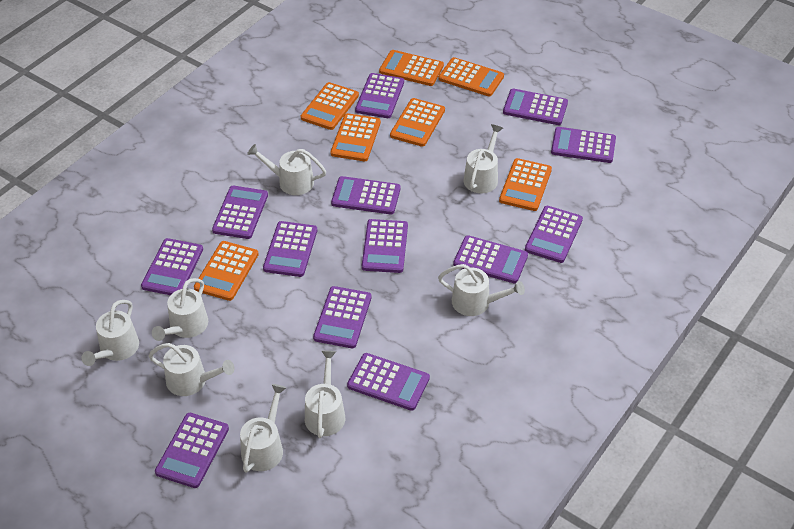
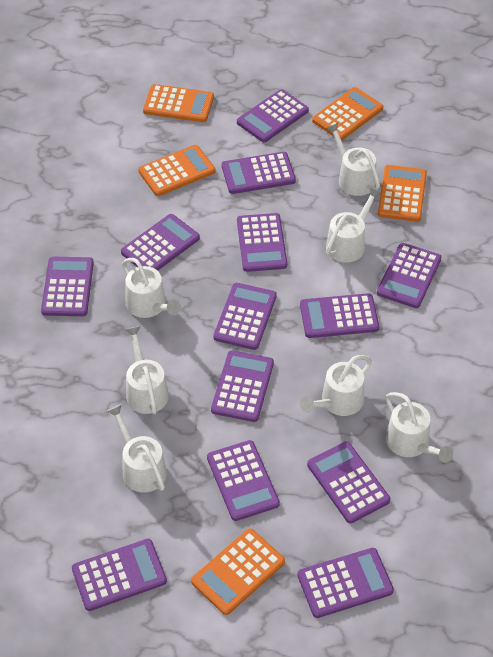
orange calculator: [194,241,259,301] [301,82,359,130] [331,113,381,161] [379,50,444,86] [390,98,445,147] [438,57,504,96] [499,158,552,211] = 7 -> [138,145,215,196] [143,84,214,122] [191,528,285,615] [312,87,383,140] [378,165,427,222] = 5
white watering can: [81,300,139,366] [148,343,235,396] [152,278,208,341] [240,384,287,473] [247,144,326,195] [305,351,345,438] [438,264,525,316] [464,124,503,193] = 8 -> [107,404,167,492] [122,258,181,318] [125,326,169,414] [300,355,372,416] [326,122,380,196] [326,187,382,263] [386,392,453,463] = 7

